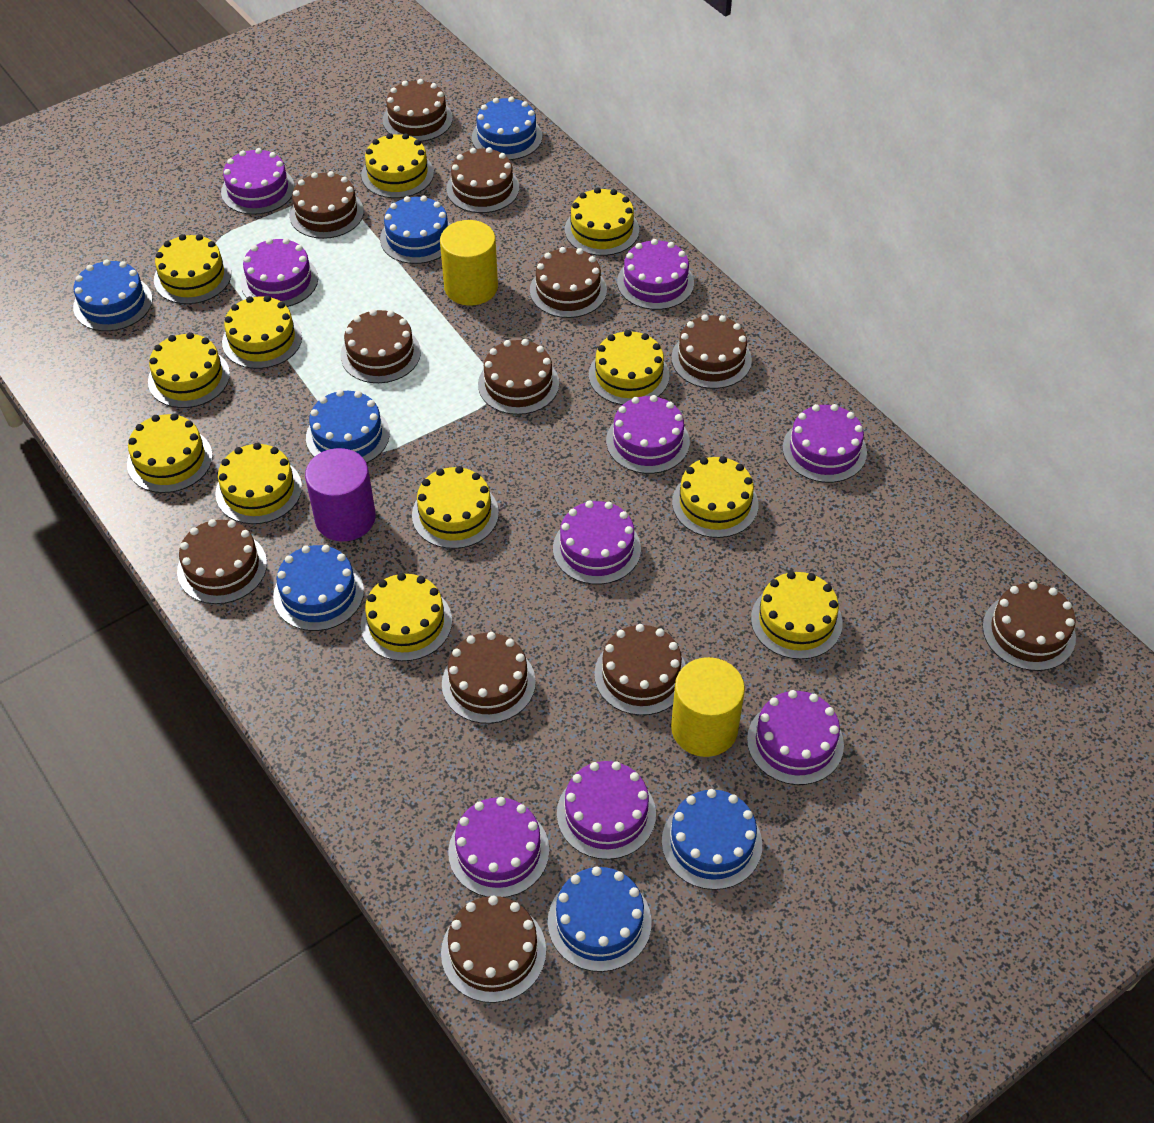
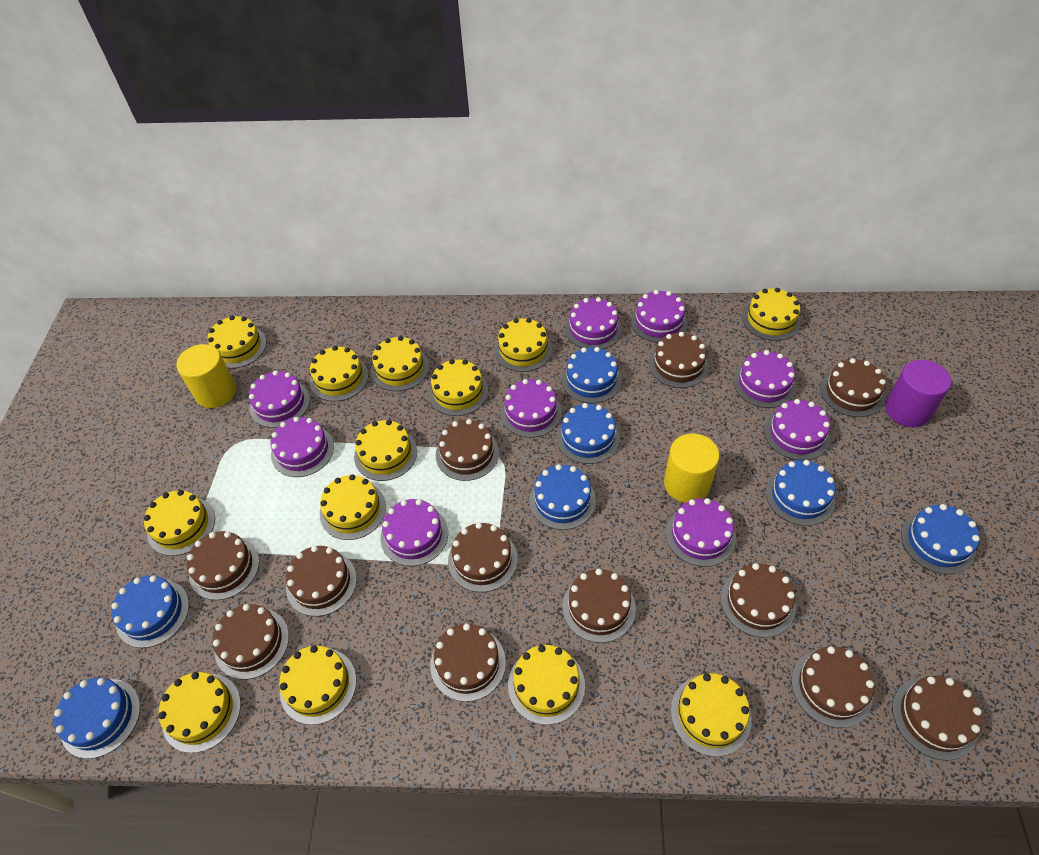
yellow cake: [127,413,213,493] [148,332,230,408] [154,234,231,304] [215,443,302,524] [222,295,302,369] [361,133,434,198] [361,573,452,661] [412,466,499,549] [565,187,639,256] [589,330,670,405] [672,456,758,538] [751,571,843,659] = 12 -> [144,490,215,556] [158,672,241,753] [208,316,266,369] [279,645,356,725] [310,346,368,402] [320,474,386,540] [354,420,417,481] [371,336,429,391] [428,359,488,416] [494,318,552,372] [508,645,585,725] [671,673,752,757] [742,288,801,341] = 13

